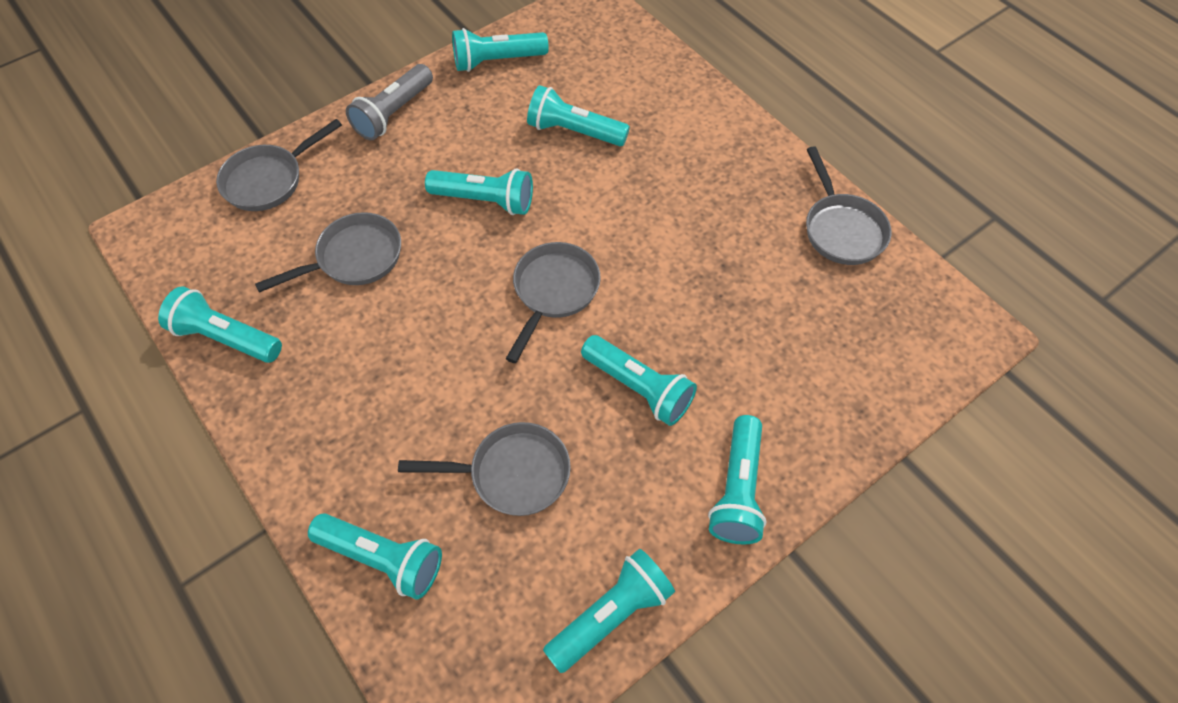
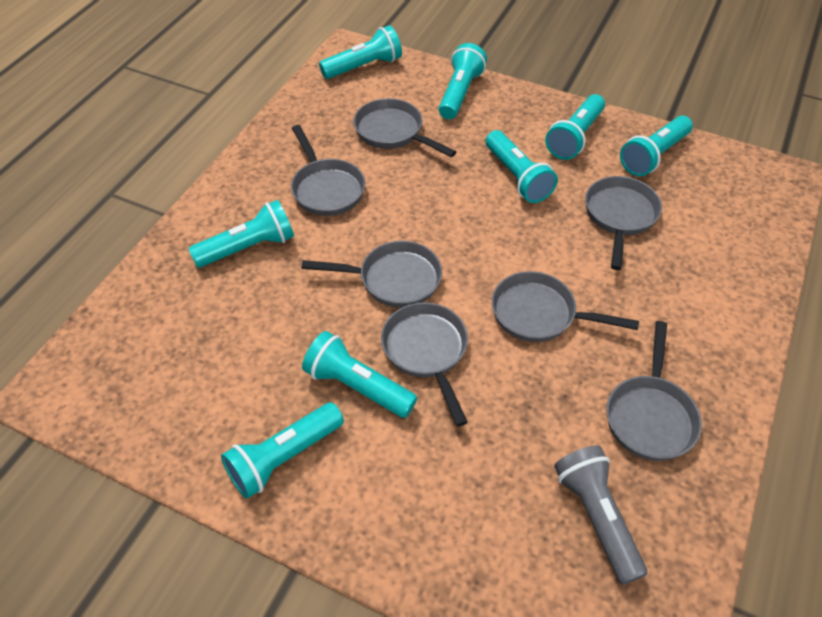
grey pan: [216,119,342,211] [255,212,401,293] [398,422,571,516] [506,242,601,363] [806,146,891,265] = 5 -> [291,125,365,216] [302,241,442,308] [353,98,456,157] [381,302,468,426] [492,271,639,342] [585,176,662,270] [607,321,702,461] = 7

